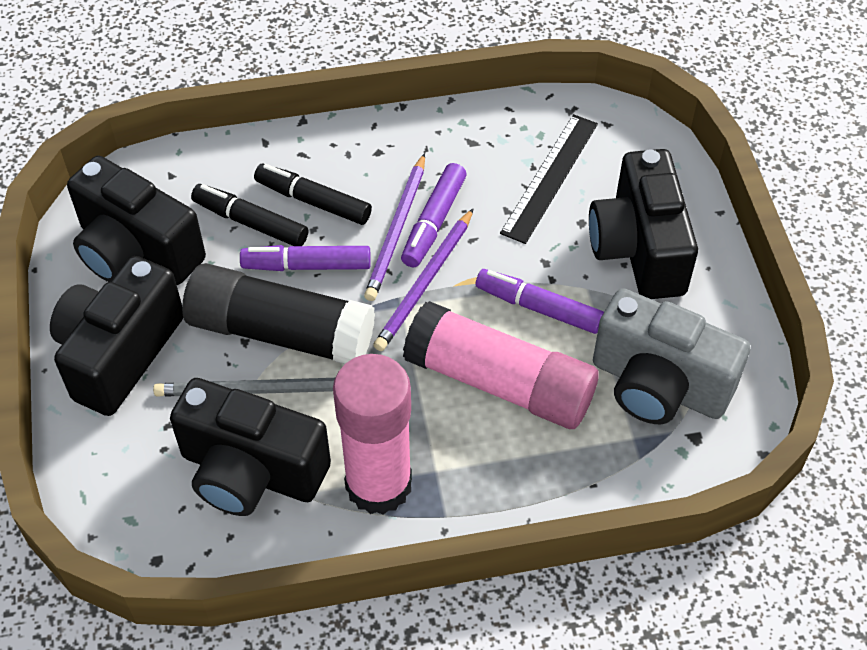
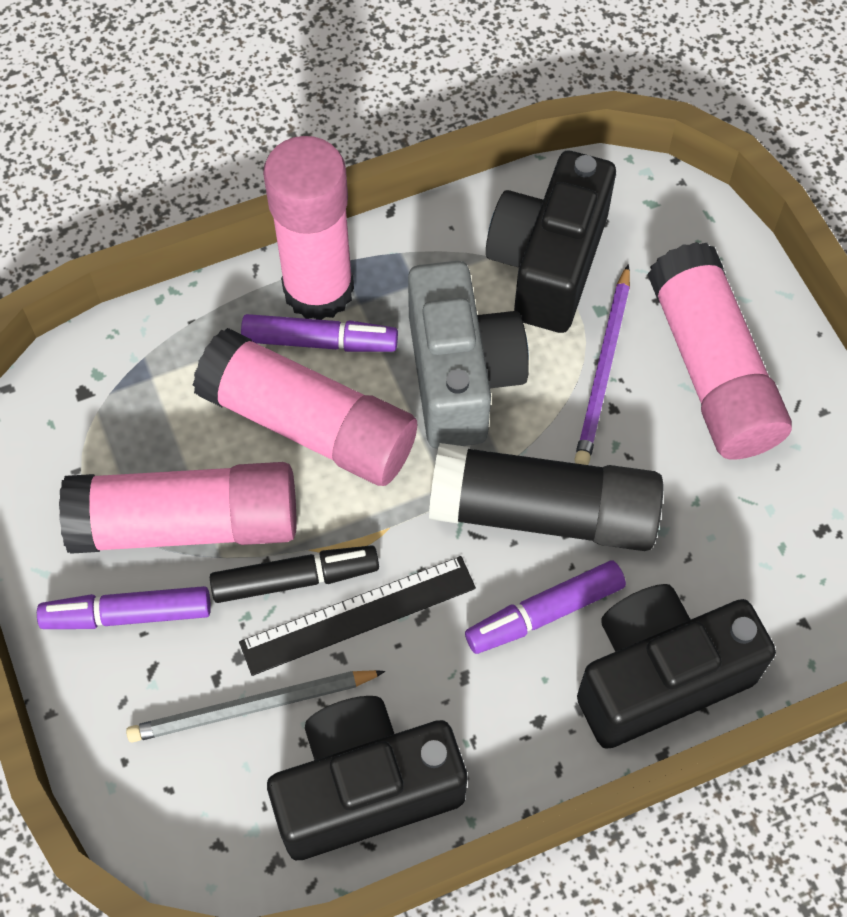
black camera: [50,256,183,416] [67,156,206,285] [170,378,331,516] [589,149,698,299] = 4 -> [267,696,467,860] [486,151,616,333] [577,584,776,749] = 3
black marker: [191,184,308,246] [254,164,372,225] = 2 -> [210,545,379,603] = 1
pink glue stick: [333,354,412,515] [403,301,599,429] = 2 -> [59,462,296,554] [193,328,417,486] [263,136,354,320] [647,242,792,460] = 4
purple pencil: [364,153,425,301] [373,208,474,351] = 2 -> [574,264,630,465] = 1

